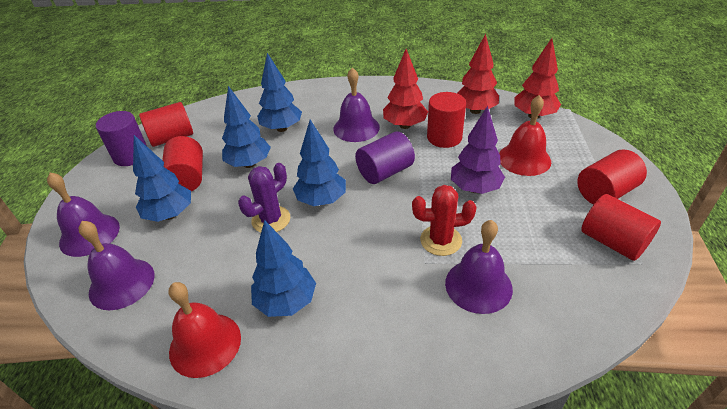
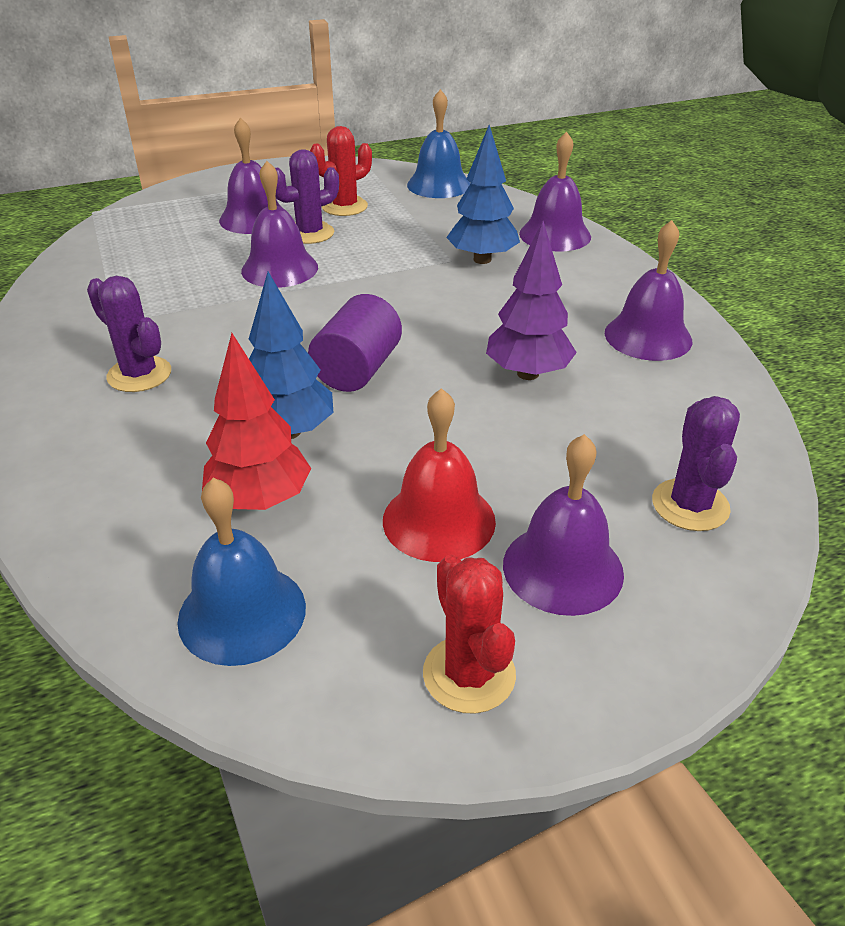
blue bell: none = 0 -> [177,478,306,666] [407,89,471,198] = 2
blue tree: [133,135,191,222] [222,86,271,168] [251,220,316,317] [257,53,302,132] [293,120,346,206] = 5 -> [249,272,334,439] [446,125,520,264] = 2
purple bell: [47,172,120,257] [79,221,155,310] [333,67,380,142] [445,220,513,314] = 4 -> [219,117,281,234] [241,161,318,288] [503,434,624,616] [519,131,591,251] [605,220,692,361] = 5
purple cactus: [238,163,290,233] = 1 -> [87,276,171,392] [275,149,339,244] [652,396,740,531] = 3
purple cylinder: [96,111,147,166] [355,131,415,184] = 2 -> [308,294,402,392] = 1
red bell: [169,282,241,378] [499,95,551,176] = 2 -> [383,388,496,562] = 1
red cactus: [412,185,477,256] = 1 -> [310,126,372,216] [423,554,516,714] = 2
red cylinder: [139,102,193,147] [162,136,203,191] [427,92,466,148] [577,149,647,204] [581,194,661,261] = 5 -> none = 0
red tree: [383,49,428,129] [457,34,499,114] [514,38,561,119] = 3 -> [202,333,311,510] = 1

